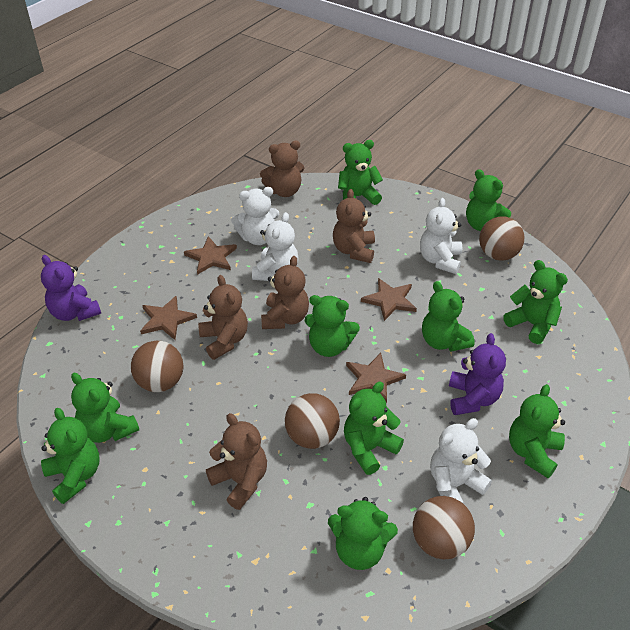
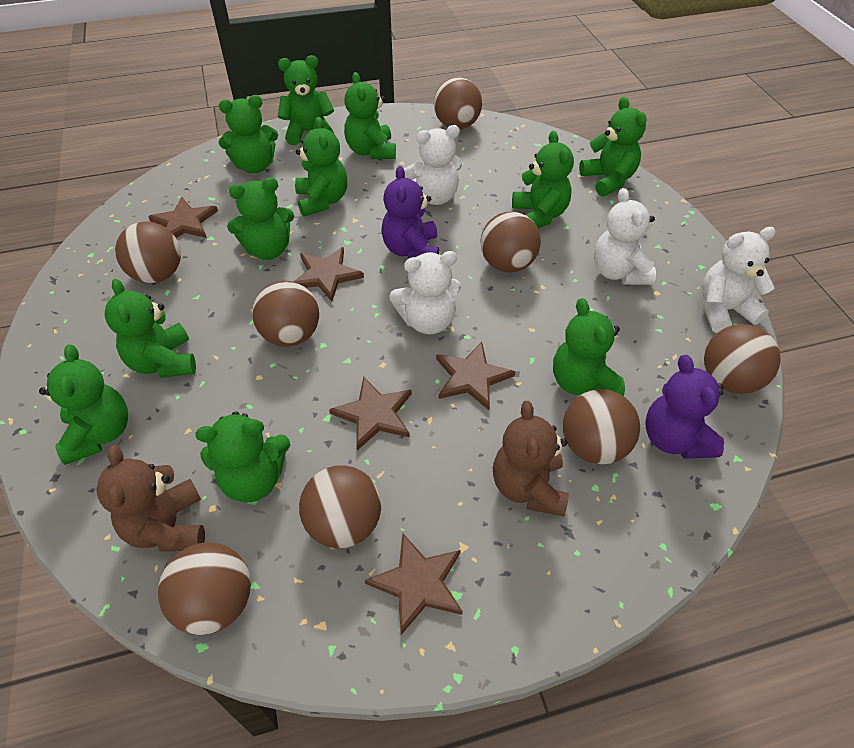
brown ball: [131,341,183,392] [285,393,340,449] [413,496,475,559] [479,216,524,261] = 4 -> [115,221,181,283] [158,542,251,635] [252,281,319,347] [299,465,381,548] [434,77,482,129] [480,212,541,273] [563,389,640,464] [704,324,781,394] = 8
brown star: [140,296,197,340] [184,236,237,275] [346,353,406,403] [361,278,417,321] = 4 -> [148,197,218,238] [293,247,364,301] [329,377,412,450] [365,533,463,635] [436,342,515,410] = 5
brown teddy bear: [198,275,248,360] [206,413,267,510] [260,140,304,197] [261,256,309,329] [333,189,375,263] = 5 -> [96,445,205,552] [493,401,569,516] = 2
green teddy bear: [41,408,100,504] [71,373,139,443] [305,295,360,357] [328,497,398,570] [338,140,383,205] [344,382,404,475] [422,281,475,352] [466,169,511,231] [503,260,568,344] [509,384,565,478] = 10 -> [39,344,128,465] [105,279,196,378] [195,411,290,502] [218,95,278,173] [227,177,294,260] [278,55,334,145] [295,117,347,217] [344,72,396,159] [512,131,574,228] [553,298,625,396] [579,97,647,196] = 11

